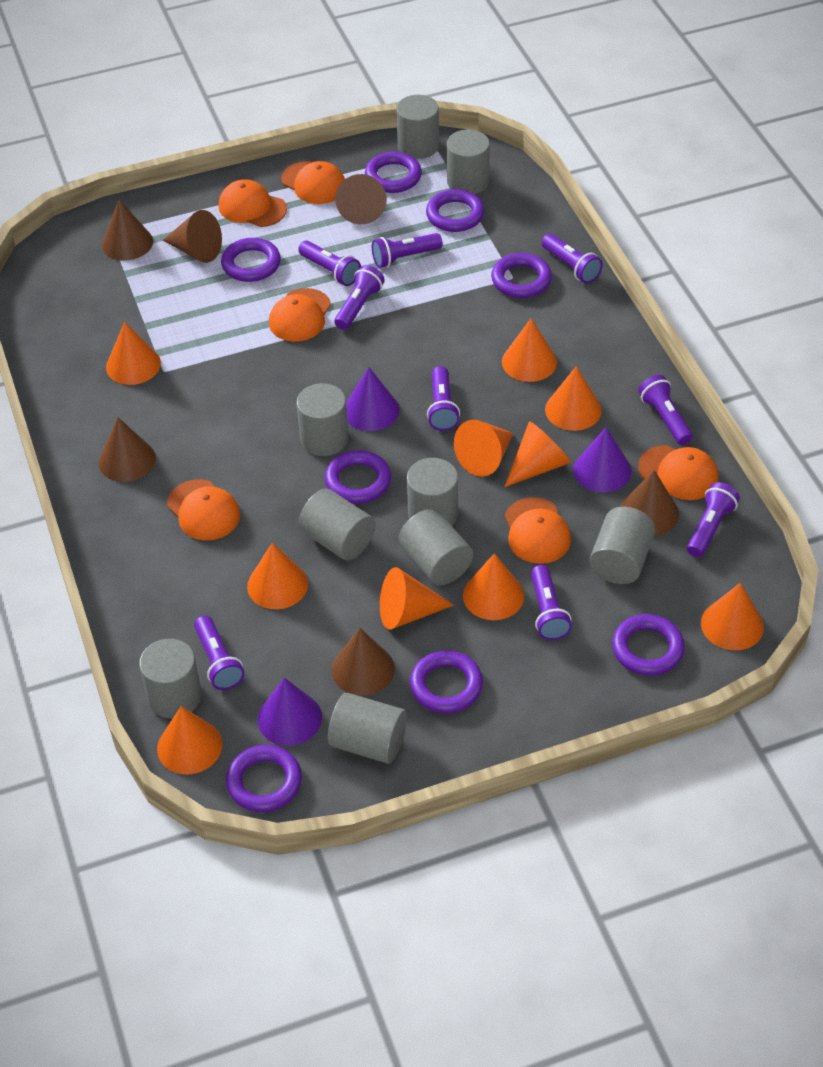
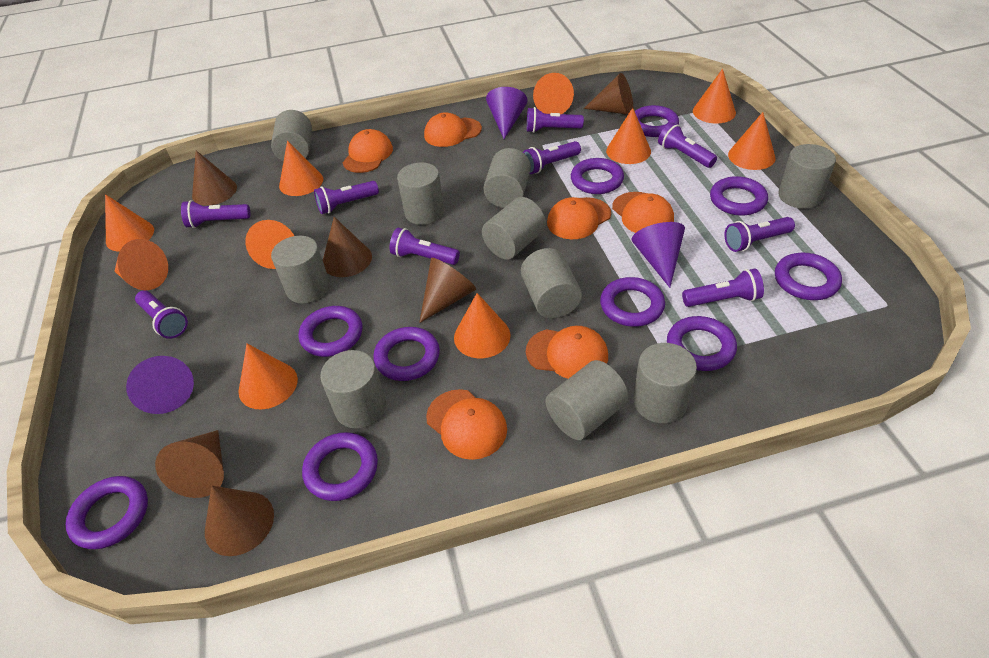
grey cylinder: [139,639,202,718] [296,383,349,456] [299,488,375,561] [328,693,407,764] [396,95,439,159] [399,509,473,585] [407,458,458,526] [447,130,490,194] [590,506,655,584] = 9 -> [271,110,312,161] [271,236,330,303] [320,350,386,428] [397,162,444,225] [482,197,546,260] [483,148,531,208] [521,248,582,318] [546,360,629,440] [633,343,697,423] [778,144,836,209] = 10
purple ring: [221,238,281,282] [226,745,302,812] [325,450,391,504] [365,152,422,193] [410,650,483,713] [426,189,484,232] [491,253,552,298] [612,614,685,676] = 8 -> [65,476,148,549] [299,306,362,357] [302,432,378,501] [373,327,440,381] [571,158,624,194] [600,277,665,327] [635,105,679,137] [667,316,737,371] [710,176,768,216] [775,253,842,300] = 10

